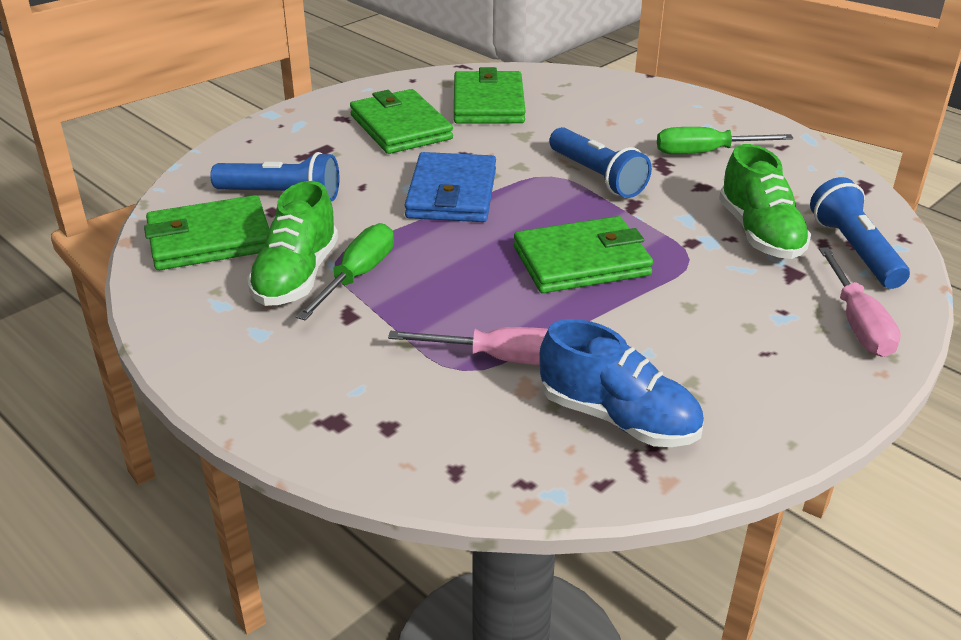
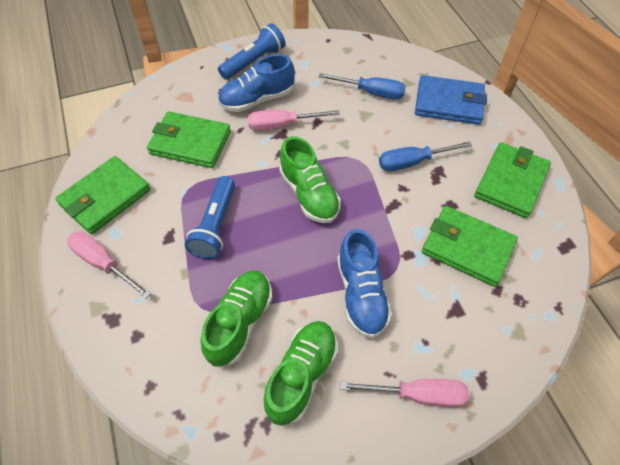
blue flashlight: [210,152,339,202] [549,127,652,198] [810,177,910,289] = 3 -> [185,176,235,259] [218,23,285,80] = 2
blue screwdriver: none = 0 -> [318,73,406,99] [379,141,472,171] = 2
blue shoe: [539,319,704,447] = 1 -> [218,54,295,112] [337,229,392,338] = 2
green screwdriver: [296,223,394,320] [657,127,794,154] = 2 -> none = 0
green shoe: [247,181,338,306] [719,144,811,259] = 2 -> [201,271,272,367] [263,321,338,426] [279,136,341,223] = 3
pink screwdriver: [388,327,548,365] [819,247,901,357] = 2 -> [67,231,151,299] [248,110,340,131] [340,379,469,407] = 3

